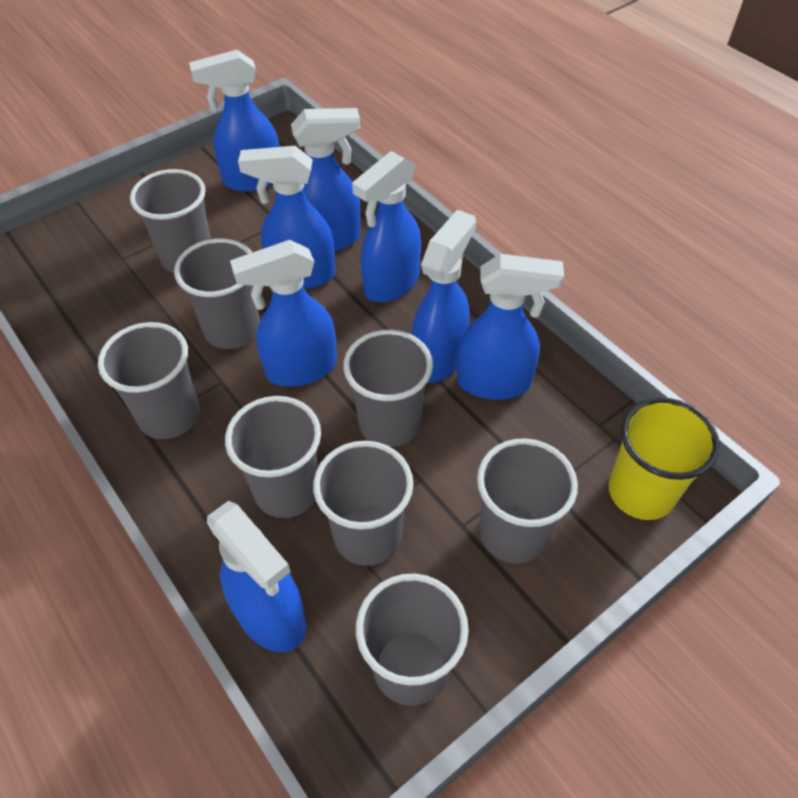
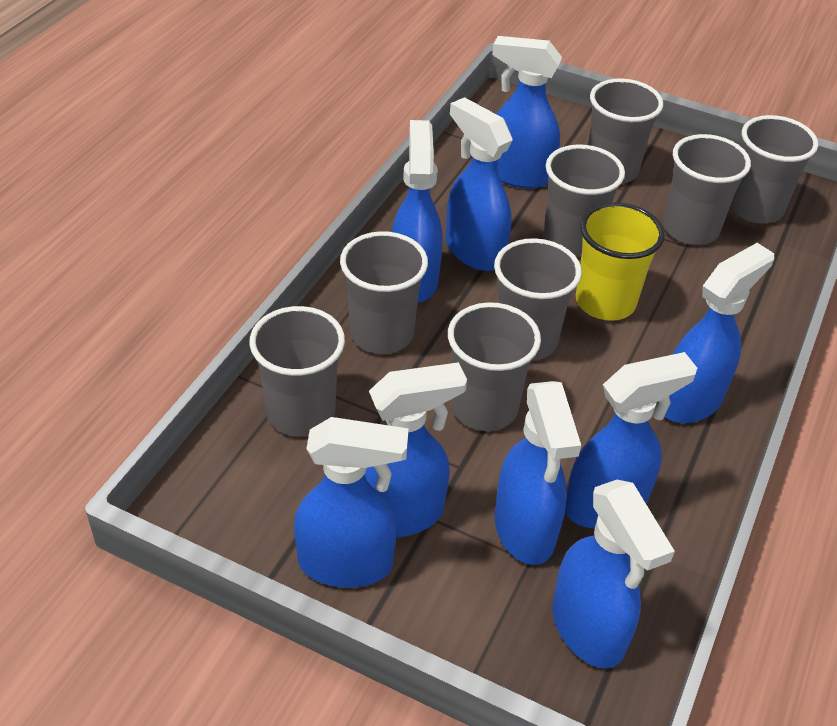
blue spray bottle: [189,50,279,192] [207,501,306,652] [230,240,337,387] [238,146,335,289] [291,108,361,251] [352,151,421,302] [411,210,476,383] [457,254,564,400] = 8 -> [294,417,409,588] [365,362,467,538] [392,120,443,303] [446,97,513,271] [492,36,562,189] [495,381,581,565] [552,480,675,669] [565,352,697,529] [664,243,774,423] = 9

